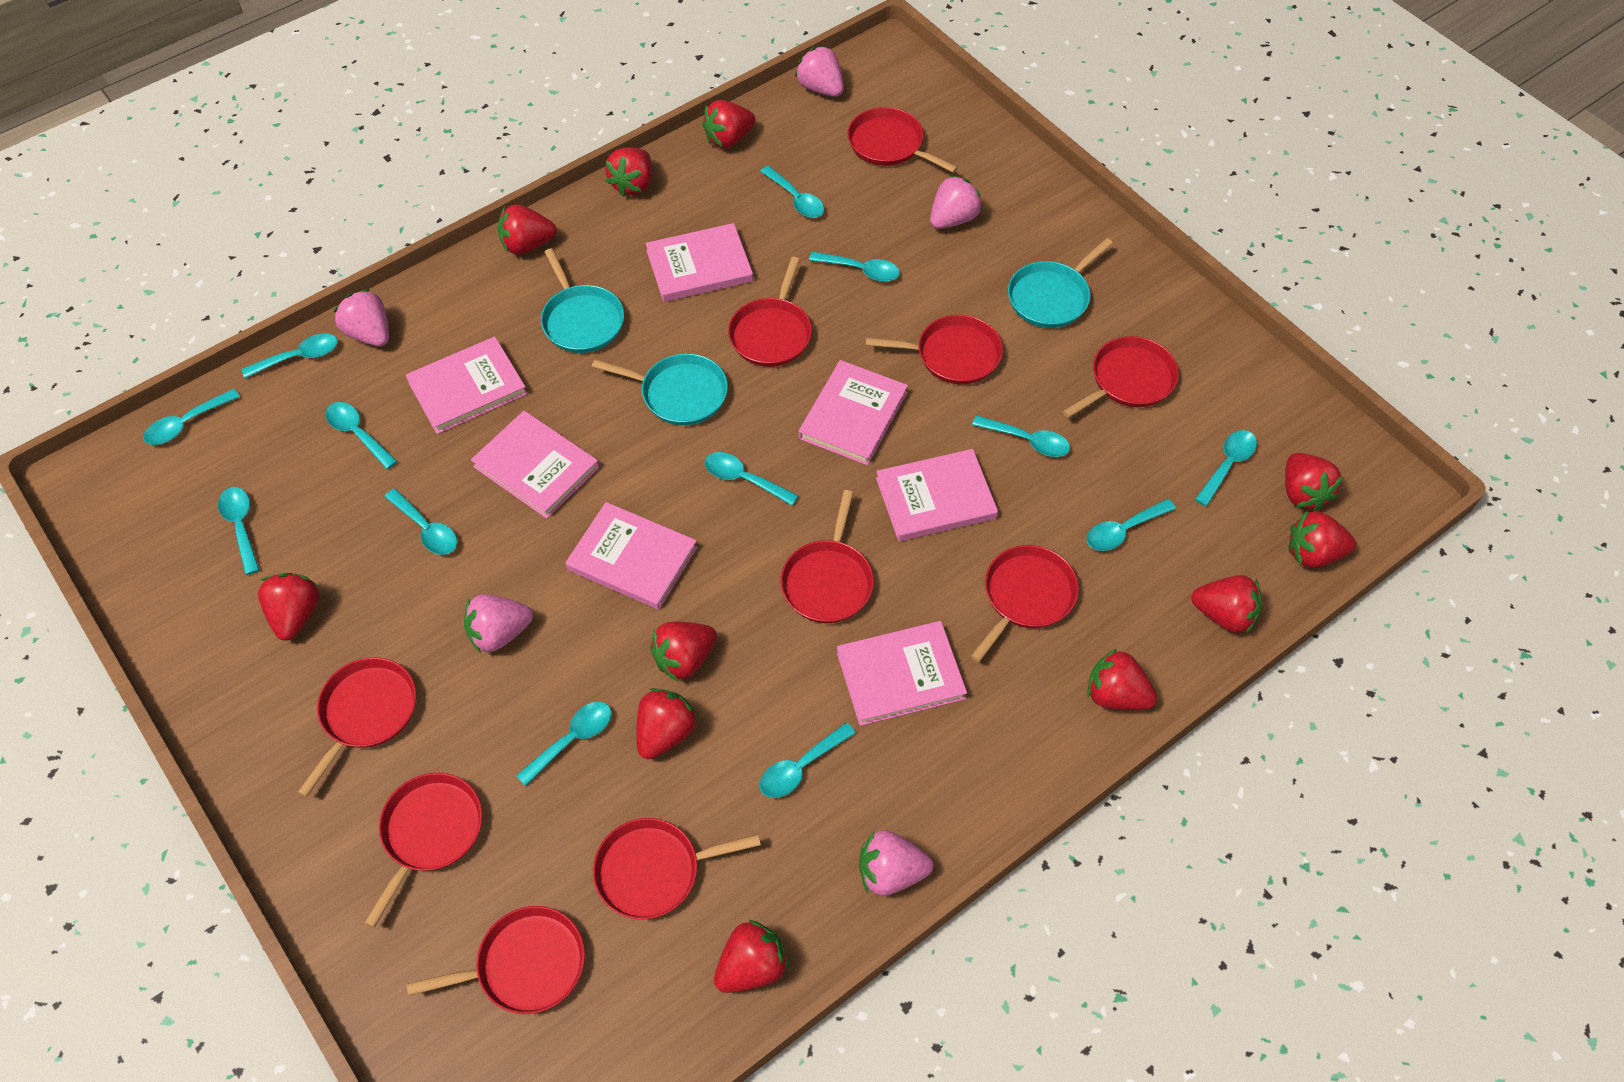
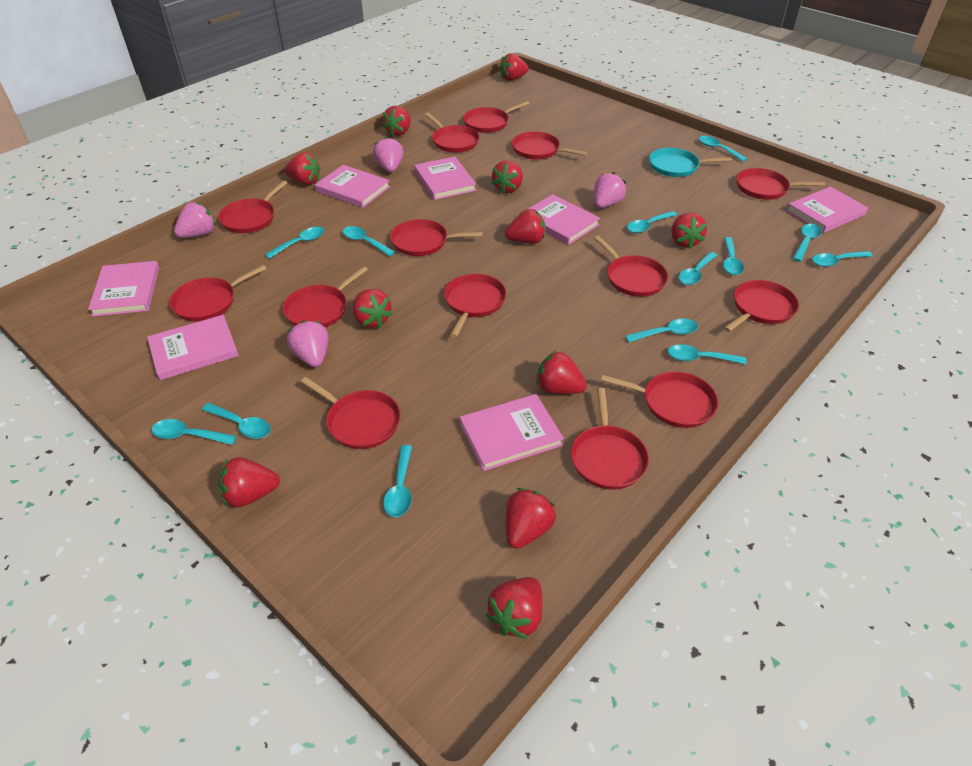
pink strawberry: [333,289,389,347] [464,594,533,653] [795,46,844,97] [859,830,933,896] [930,175,982,229] = 5 -> [174,202,216,238] [287,320,329,367] [373,136,404,172] [594,172,626,208] = 4
red pan: [298,657,416,797] [365,773,482,928] [407,906,585,1014] [593,818,761,919] [728,257,812,367] [780,490,874,623] [847,107,958,173] [866,315,1003,385] [971,545,1079,662] [1063,336,1179,418] = 10 -> [169,265,266,322] [218,181,287,233] [282,266,368,327] [301,377,401,449] [390,219,483,256] [425,113,480,153] [444,274,506,337] [463,101,529,133] [512,132,587,160] [571,388,649,490] [594,236,668,297] [601,372,718,428] [724,280,799,332] [736,168,825,200] = 14
turquoise pan: [541,248,624,353] [592,353,728,425] [1008,238,1113,328] = 3 -> [649,148,732,177] = 1

